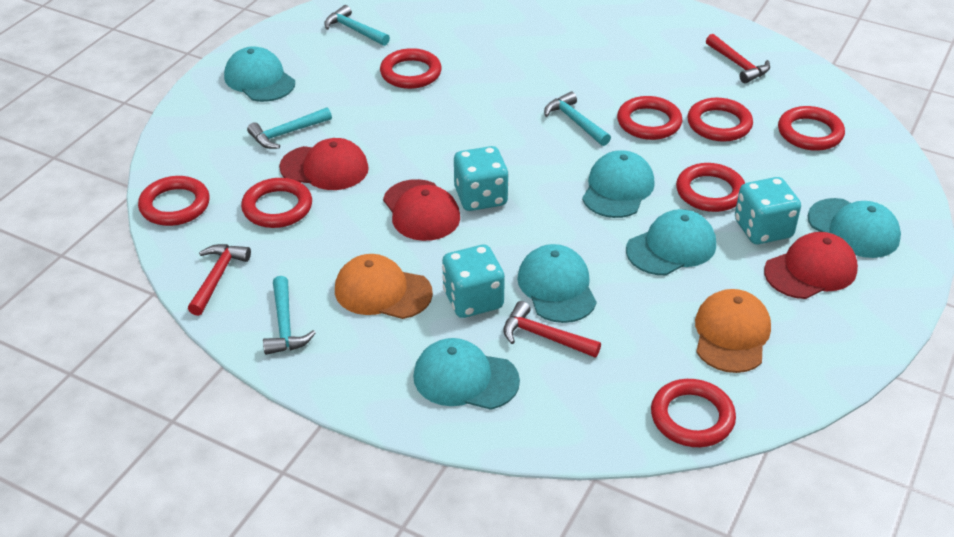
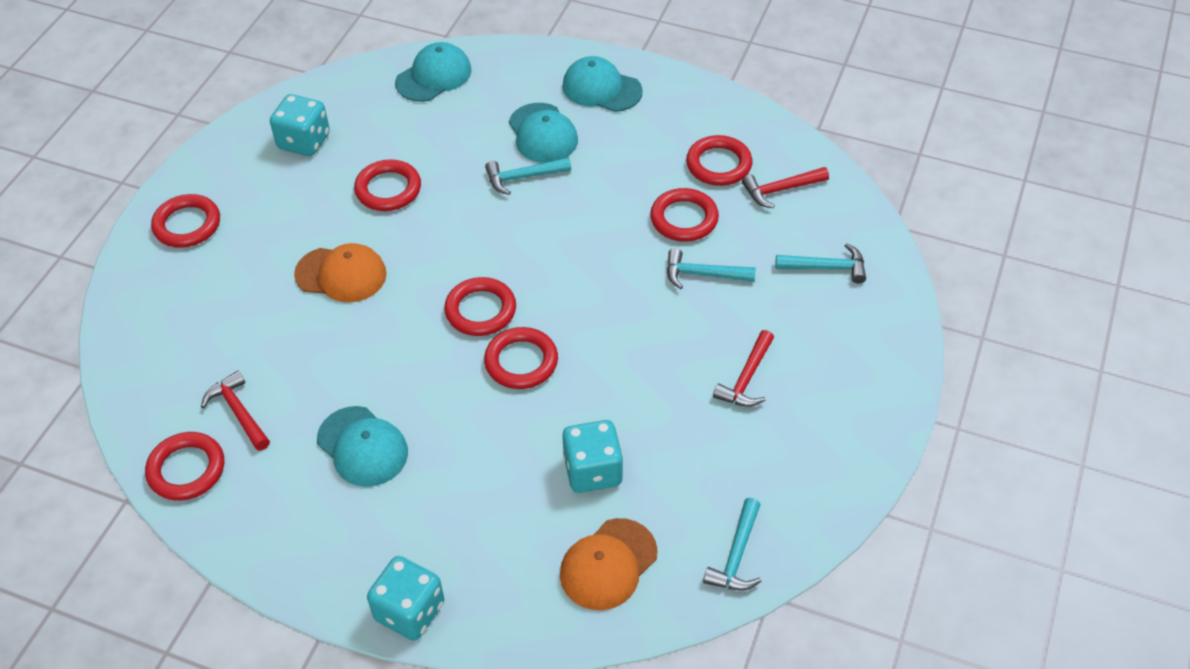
red cap: [279,138,369,190] [383,179,460,241] [764,232,858,299] = 3 -> none = 0
red ring: [138,176,210,226] [241,178,312,228] [380,48,442,89] [617,96,683,140] [651,379,736,447] [676,163,745,212] [687,98,753,142] [778,106,845,151] = 8 -> [145,432,224,500] [151,194,220,248] [354,160,421,211] [444,277,516,336] [484,327,558,389] [650,188,719,242] [686,135,752,186] = 7
turquoise cap: [224,46,295,102] [413,338,520,410] [517,244,597,323] [582,150,655,218] [626,209,716,275] [808,198,901,258] = 6 -> [317,406,408,487] [395,42,472,102] [509,103,578,163] [562,56,643,112] = 4

